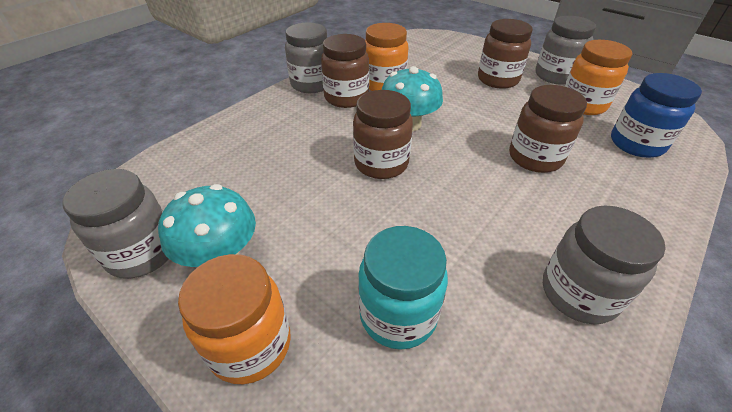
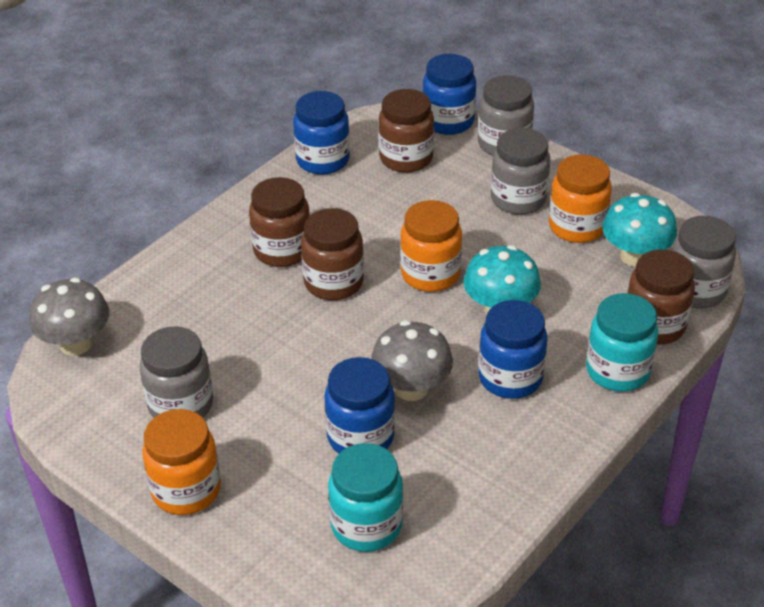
blue jar: [611,73,702,158] = 1 -> [293,91,350,175] [324,357,395,454] [422,54,476,135] [478,300,548,399] = 4
grey mushroom: none = 0 -> [29,278,109,356] [371,320,453,401] = 2
turquoise jar: [358,226,448,350] = 1 -> [328,443,403,552] [586,293,658,392] = 2

